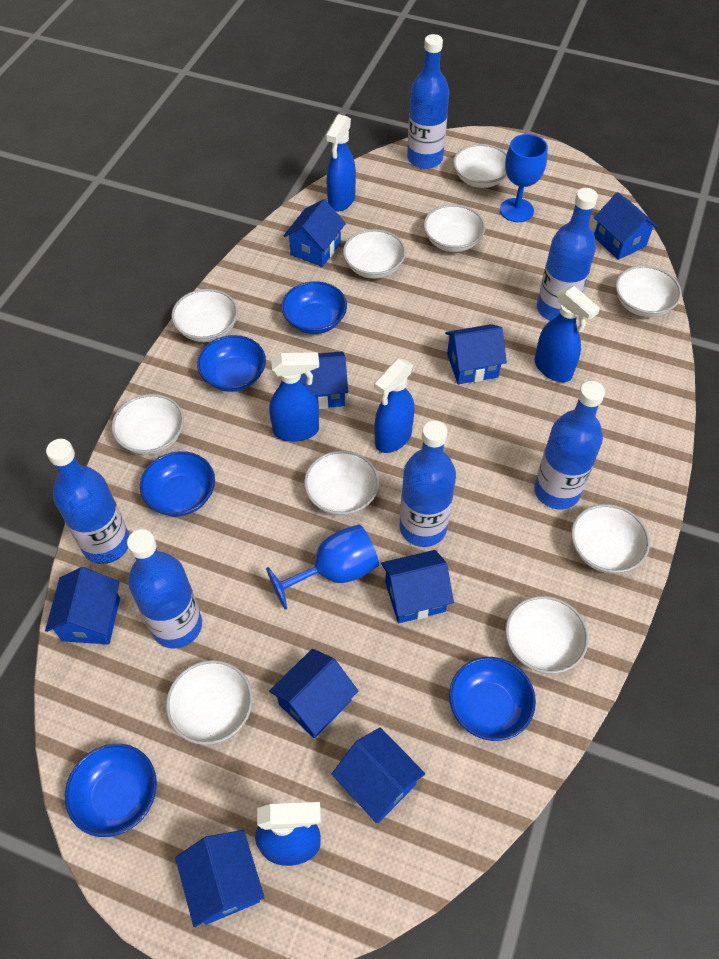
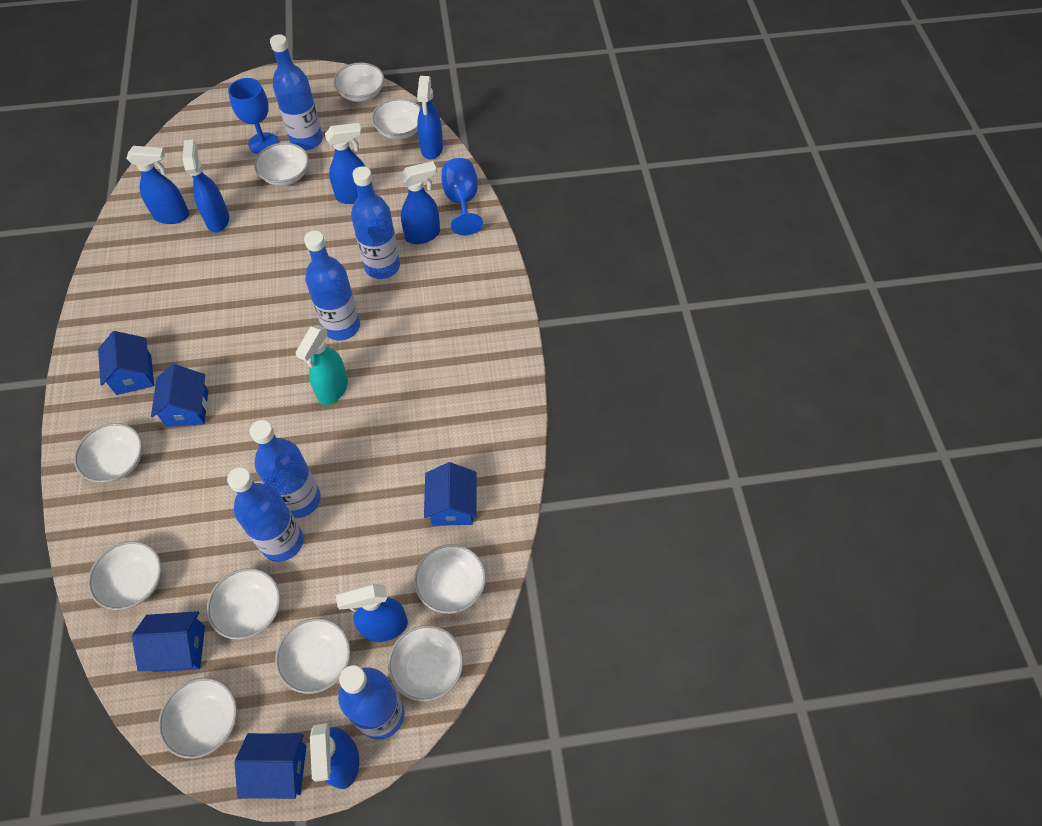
blue bowl: [65,744,157,837] [140,451,215,517] [197,335,266,392] [281,281,347,334] [449,657,536,741] = 5 -> none = 0
blue house: [45,567,120,644] [175,830,265,927] [269,649,358,739] [284,199,346,267] [300,352,348,409] [332,727,425,823] [381,550,454,623] [445,324,507,384] [594,192,658,260] = 9 -> [98,331,154,395] [132,611,205,672] [151,364,208,427] [234,733,306,799] [424,462,476,526] = 5
blue spray bottle: [255,802,321,866] [269,352,319,442] [326,114,356,212] [374,359,414,453] [535,286,600,382] = 5 -> [126,146,189,224] [182,140,229,232] [310,723,359,789] [325,123,366,204] [336,584,408,642] [399,161,440,244] [417,76,443,160] = 7
turquoise spray bottle: none = 0 -> [295,325,348,405] = 1

